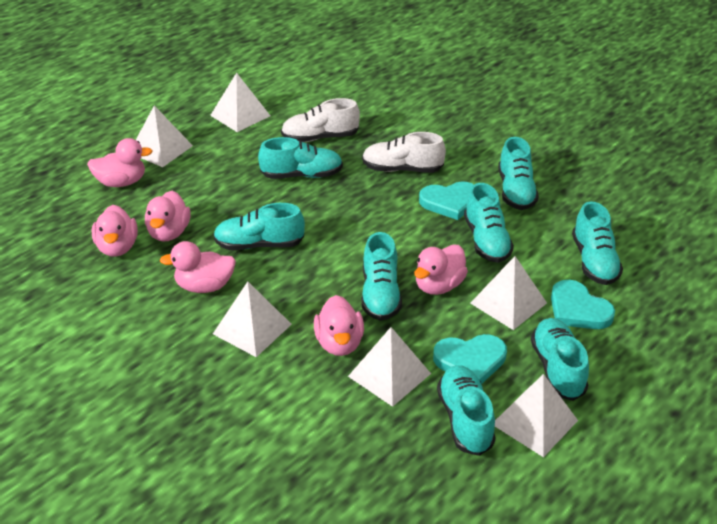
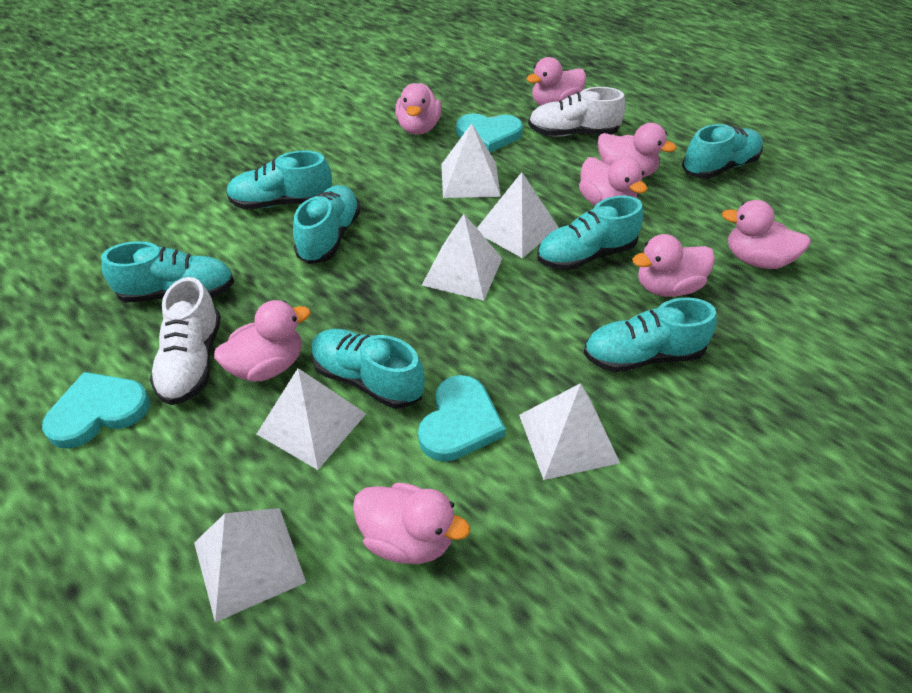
pink duck: [87,138,152,187] [92,205,138,257] [145,191,191,242] [160,241,236,293] [314,295,364,356] [414,245,468,295] = 6 -> [214,300,311,382] [353,482,470,564] [395,83,442,135] [526,57,586,106] [579,157,648,206] [598,123,677,178] [632,234,715,297] [722,200,811,269] = 8
turquoise shoe: [213,203,305,250] [258,137,343,179] [362,232,402,321] [437,365,495,456] [464,183,514,263] [498,137,539,210] [531,318,589,401] [572,201,623,285] = 8 -> [101,241,234,302] [226,151,332,210] [293,185,361,264] [311,329,425,409] [537,196,643,271] [583,297,717,372] [682,124,763,179] = 7

